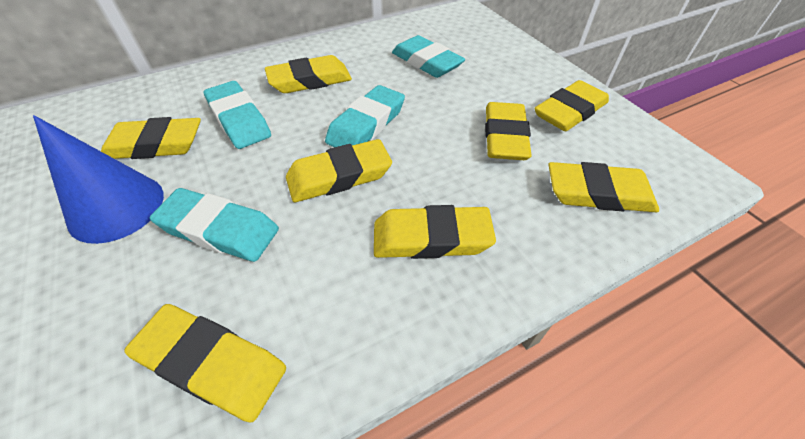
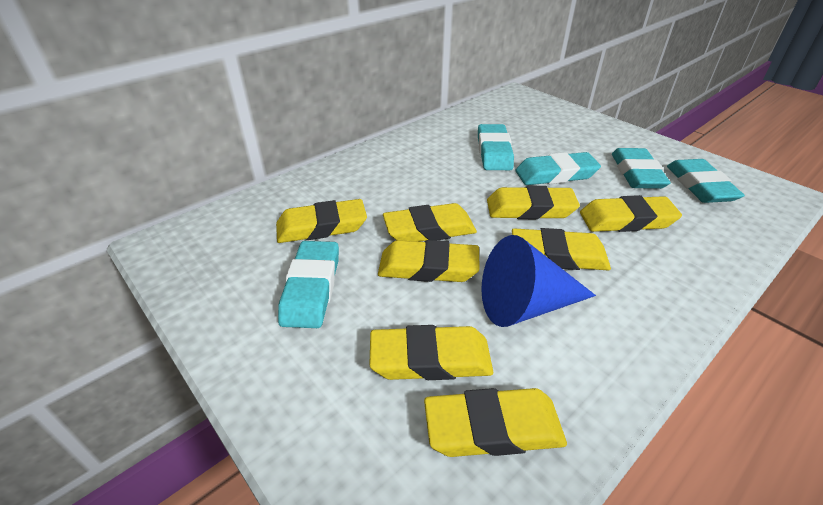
turquoise eraser: [150,188,279,262] [204,81,271,149] [325,85,405,147] [392,35,465,78] = 4 -> [278,241,339,328] [478,124,514,170] [515,152,601,185] [612,148,671,189] [667,159,745,203] = 5

